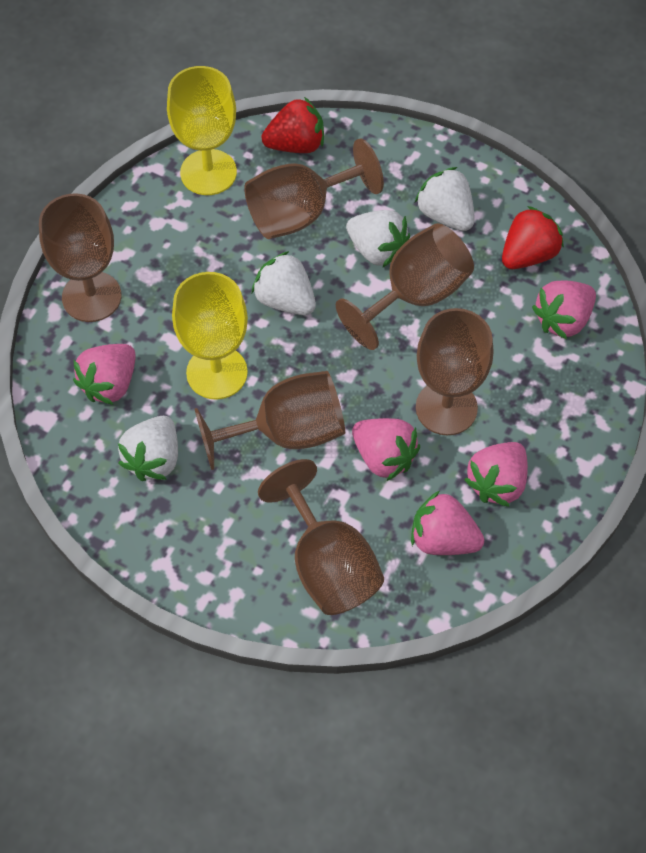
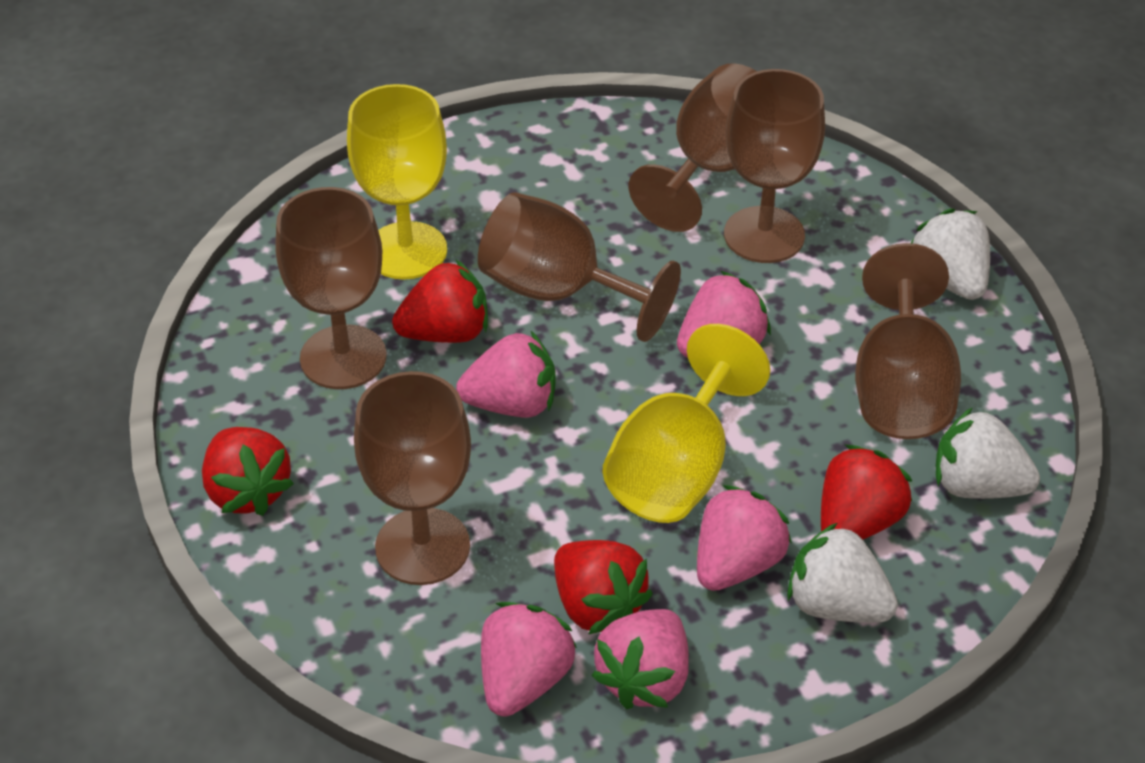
red strawberry: [261,97,324,153] [502,206,564,269] = 2 -> [202,427,294,516] [392,259,488,343] [554,540,653,635] [821,445,912,540] = 4
white strawberry: [118,416,178,481] [252,251,316,315] [346,210,410,268] [415,167,475,231] = 4 -> [787,523,898,623] [911,209,990,300] [936,407,1040,499] = 3

